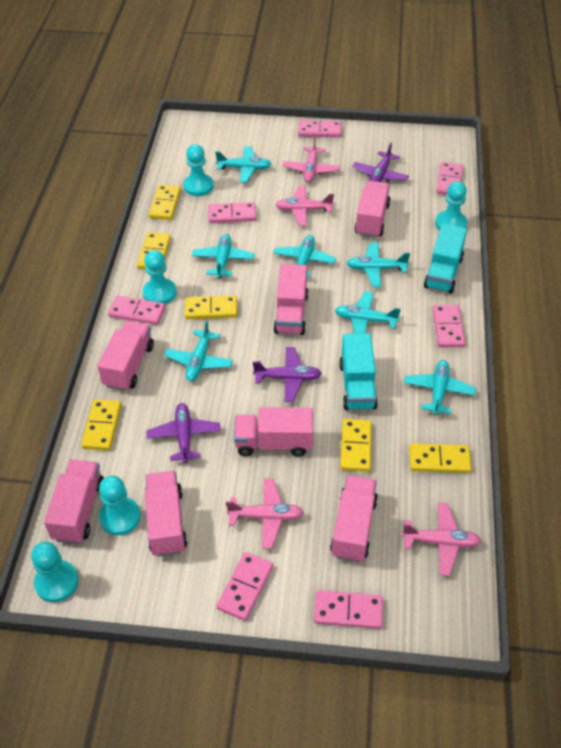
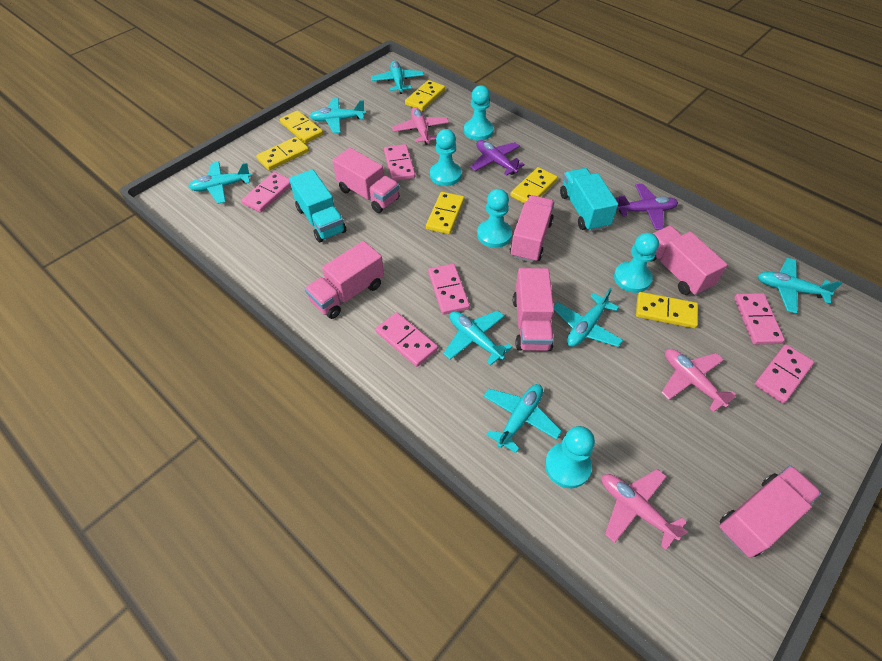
pink domino: [108,296,165,325] [208,202,256,223] [216,552,273,621] [298,120,342,137] [314,590,383,629] [433,305,465,347] [436,162,463,195] = 7 -> [241,172,291,213] [376,312,438,367] [384,144,415,181] [428,264,470,315] [734,293,785,345] [754,344,814,403] = 6
pink plane: [226,479,304,548] [276,186,334,226] [282,137,340,183] [401,503,481,576] = 4 -> [392,107,449,145] [602,469,688,550] [661,349,736,412] = 3
pink truck: [44,460,104,544] [98,321,154,391] [145,471,188,557] [234,407,313,457] [273,264,309,335] [330,475,378,562] [354,181,390,238] = 7 -> [305,241,384,319] [332,148,400,213] [510,195,554,263] [513,268,554,351] [651,226,728,296] [719,465,821,558] = 6
purple plane: [146,403,221,463] [253,347,322,402] [352,143,409,182] = 3 -> [470,140,525,176] [615,184,678,230] = 2

